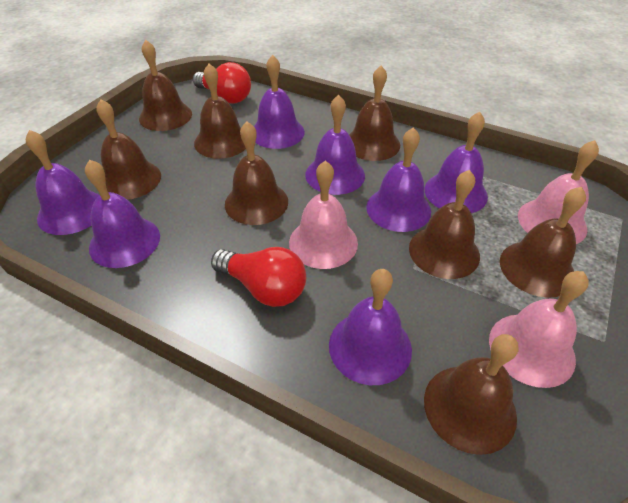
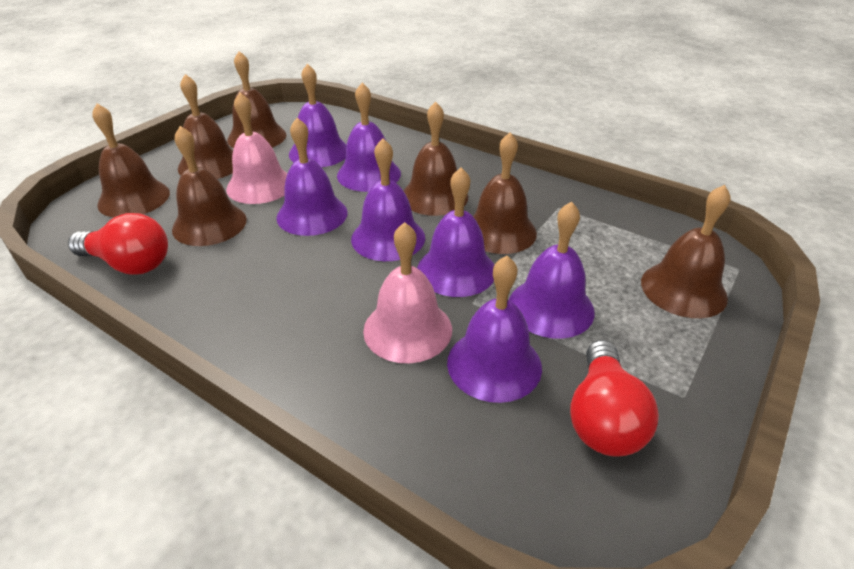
brown bell: [96,99,161,200] [139,40,192,131] [194,64,246,159] [225,121,288,225] [349,66,400,161] [409,170,480,279] [424,334,519,455] [500,187,586,298] = 8 -> [92,103,170,217] [172,126,247,246] [178,74,233,179] [227,51,286,148] [403,102,468,216] [473,133,537,254] [641,185,731,318] = 7
pink bell: [289,160,358,269] [489,271,589,388] [518,140,599,244] = 3 -> [226,92,287,204] [363,222,452,363] = 2

